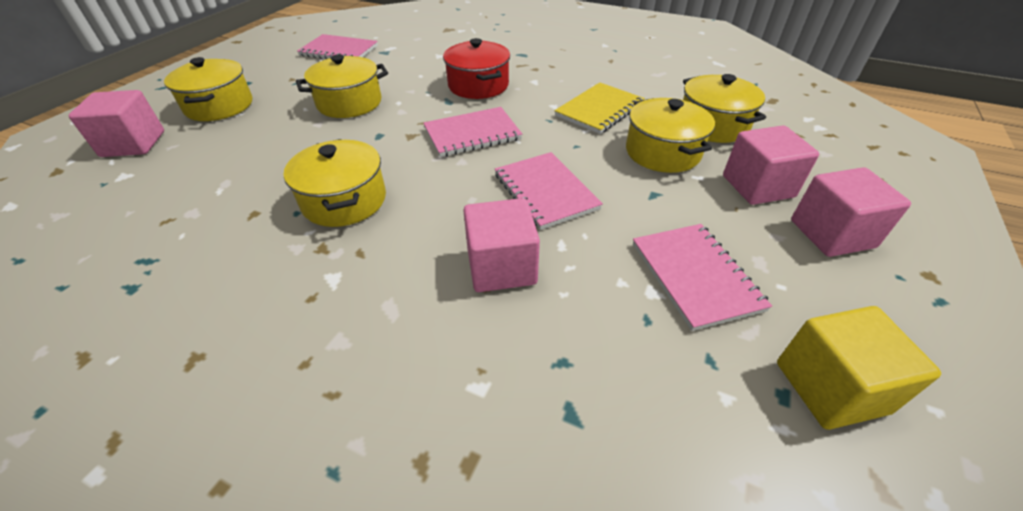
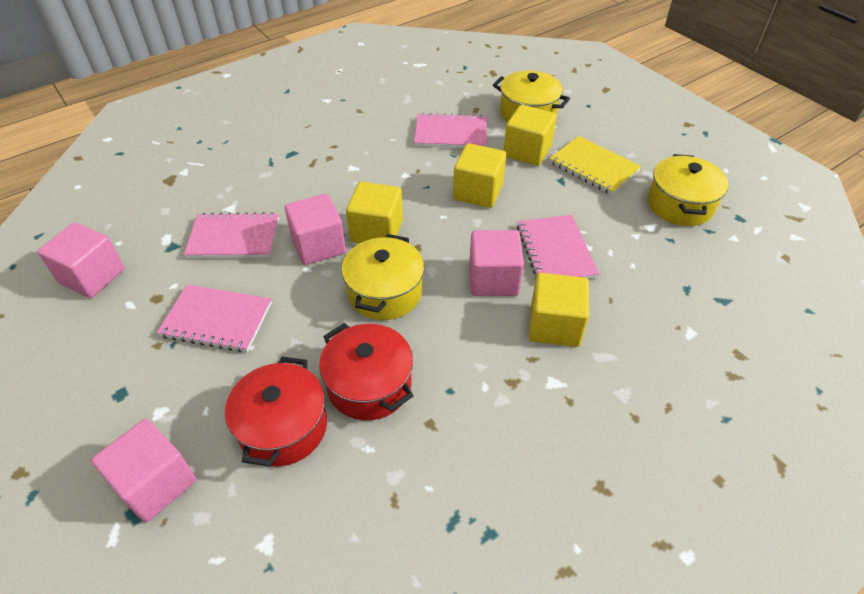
red pot: [443,38,510,99] = 1 -> [225,356,327,467] [319,323,414,420] = 2
yellow cube: [777,306,941,430] = 1 -> [346,182,403,243] [453,143,506,208] [504,104,557,166] [529,273,589,347] = 4
yellow pot: [164,57,252,121] [284,139,386,227] [296,54,388,118] [626,98,715,173] [683,74,766,143] = 5 -> [341,234,424,320] [493,70,570,122] [648,154,728,226] = 3

